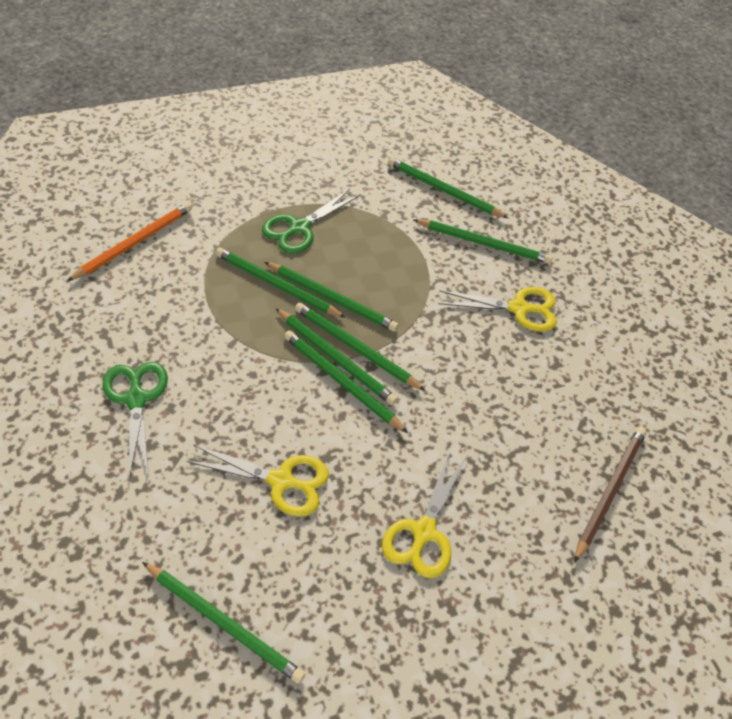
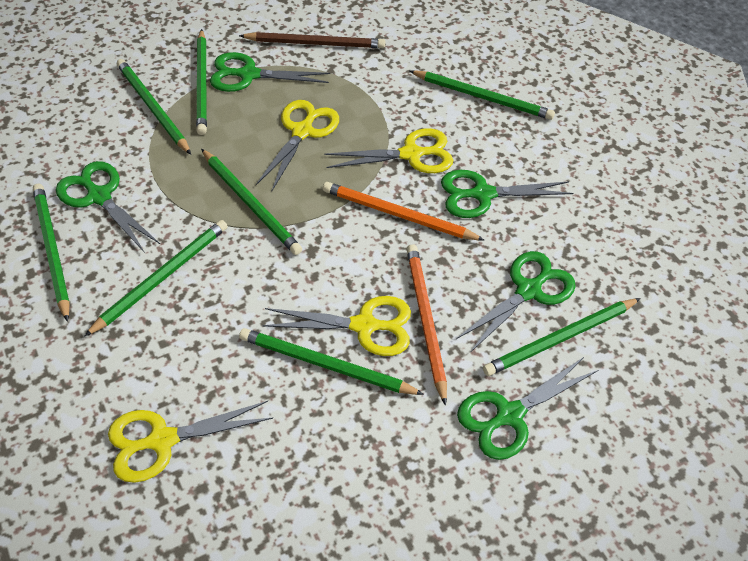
green scissors: [102,362,168,479] [262,189,360,254] = 2 -> [56,161,160,253] [210,52,330,92] [441,170,573,218] [456,251,576,353] [457,357,598,460] = 5
orange pencil: [67,203,192,281] = 1 -> [323,182,484,240] [407,244,447,406] = 2
yellow scissors: [186,445,329,517] [382,451,467,578] [438,287,557,332] = 3 -> [108,401,273,483] [256,100,339,191] [263,296,411,356] [324,128,453,173] = 4

